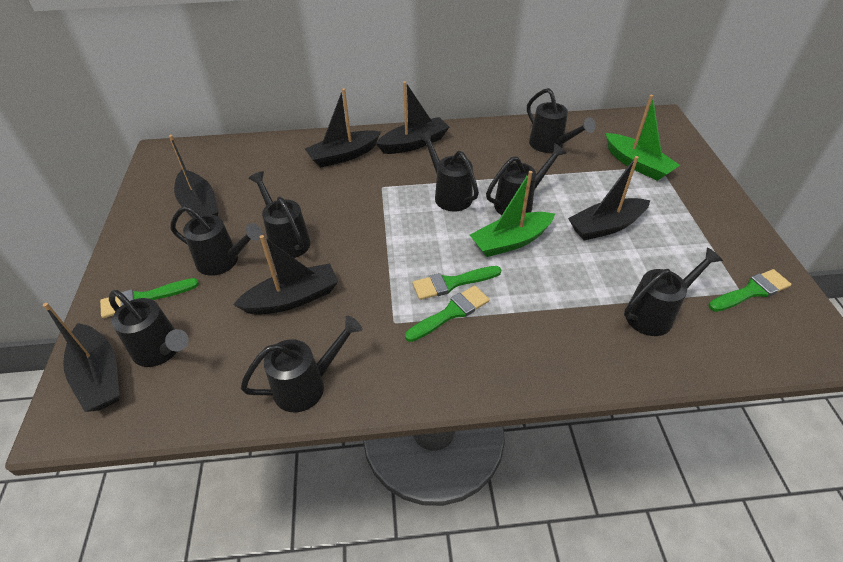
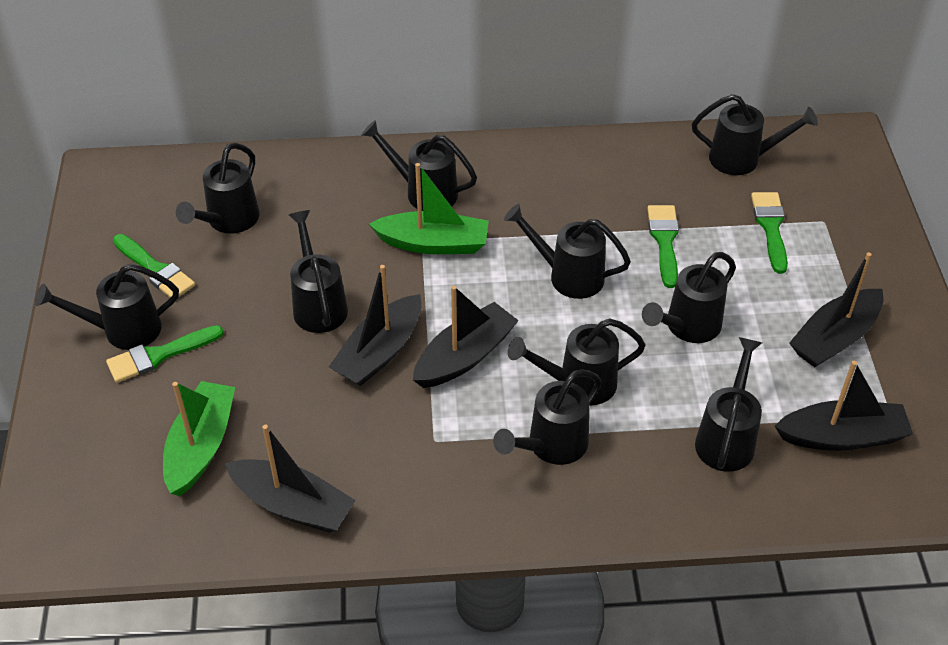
black boat: [43,303,119,412] [169,135,219,219] [233,235,338,315] [305,88,381,168] [376,81,449,154] [568,156,650,241] = 6 -> [225,425,356,533] [329,265,422,386] [413,286,519,388] [774,361,913,451] [789,252,884,367] = 5
black watering can: [109,290,189,367] [170,206,263,276] [241,316,362,412] [248,171,311,258] [418,130,479,211] [486,143,567,215] [527,88,595,153] [624,247,723,336] = 8 -> [35,264,179,350] [176,143,260,234] [289,210,348,333] [361,120,477,211] [493,369,602,465] [504,204,631,299] [508,318,646,405] [642,252,736,343] [692,94,818,175] [695,337,762,472] = 10

